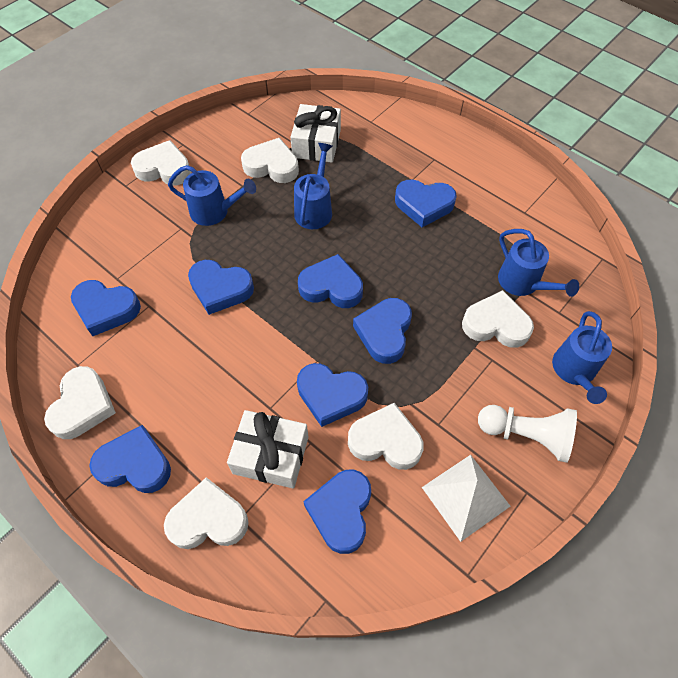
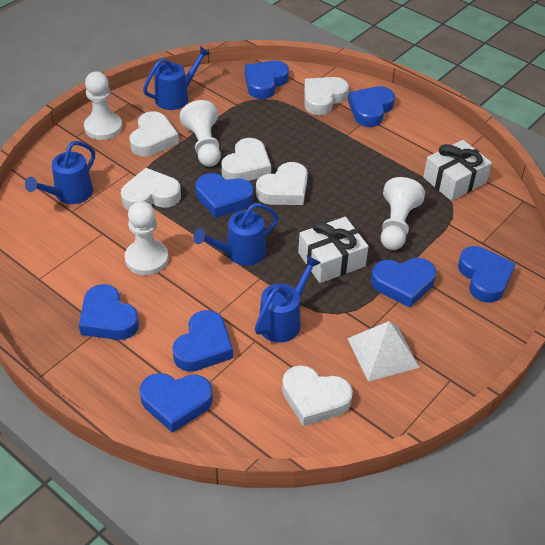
white pawn: [478,405,577,463] = 1 -> [84,71,122,140] [125,201,169,275] [180,100,221,167] [381,177,425,250] = 4

